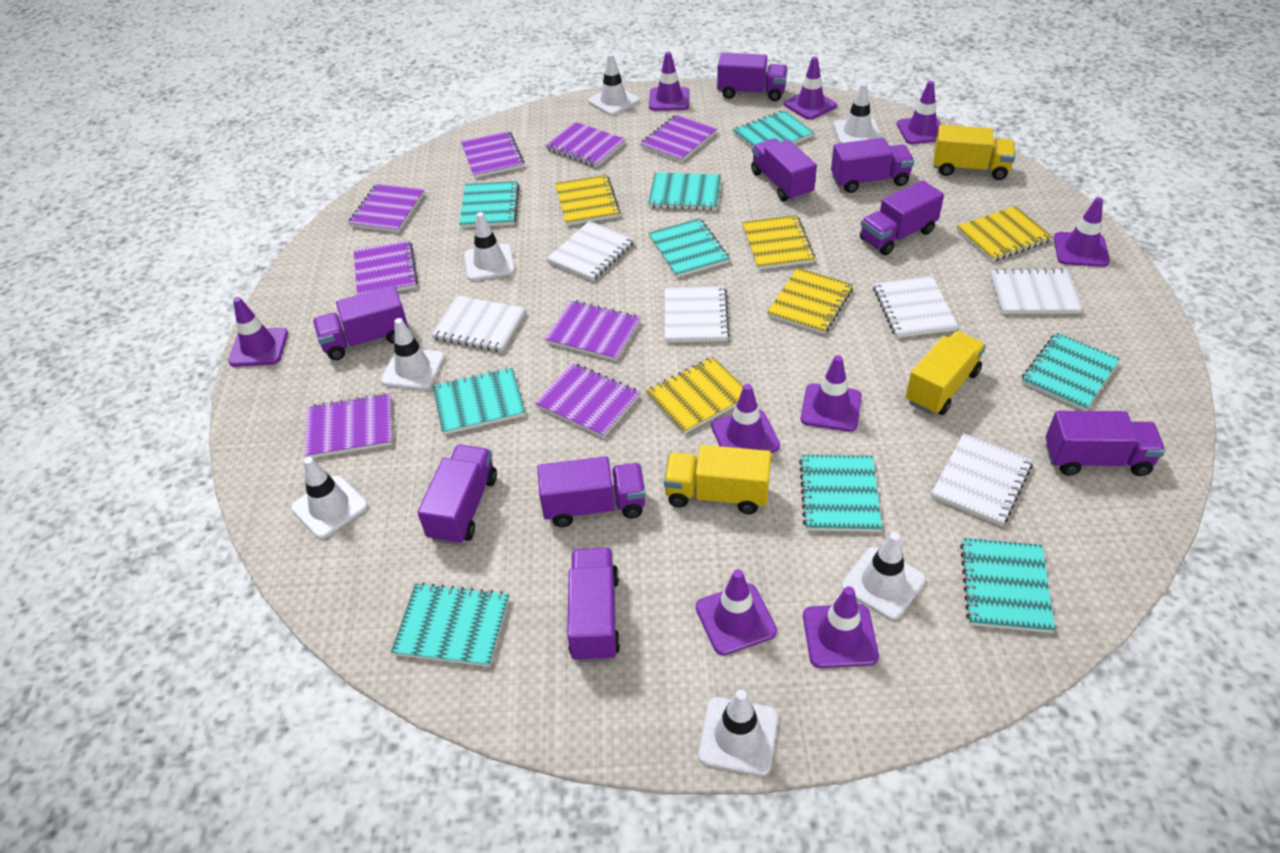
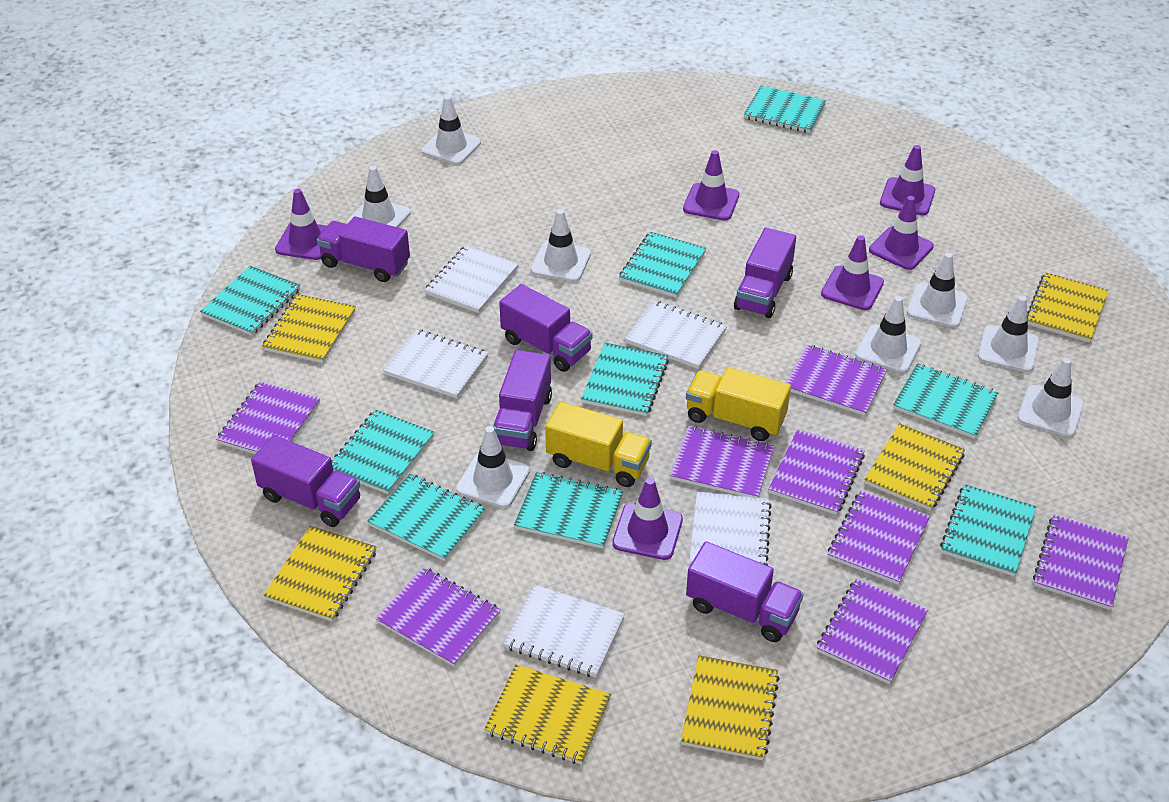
purple traffic cone: [228,297,288,367] [649,52,689,111] [695,569,777,655] [711,384,780,453] [784,56,837,120] [800,355,862,432] [803,586,879,668] [897,81,941,144] [1054,197,1110,267] = 9 -> [275,189,327,260] [612,478,683,560] [683,150,739,221] [821,235,884,310] [869,196,934,270] [880,145,935,215] = 6
purple truck: [313,285,409,360] [418,445,497,545] [537,456,646,527] [567,548,620,662] [717,53,788,101] [751,138,817,201] [831,138,914,193] [860,180,944,255] [1046,411,1165,476] = 9 -> [251,435,360,527] [317,216,410,282] [493,350,552,451] [499,284,593,372] [686,541,804,642] [734,228,796,318] = 6
white notebook: [431,295,526,352] [546,221,634,281] [665,286,730,343] [873,276,958,338] [931,433,1033,526] [989,268,1083,314] = 6 -> [383,329,488,398] [425,245,519,313] [503,585,625,678] [625,301,727,369] [689,492,772,566] = 5
white traffic cone: [291,457,368,539] [381,318,444,390] [464,212,515,281] [588,54,639,115] [698,690,778,776] [834,83,882,143] [841,532,925,620] = 7 -> [347,166,411,227] [422,96,481,165] [456,426,530,508] [531,209,591,282] [856,296,921,373] [907,252,968,328] [978,296,1039,372] [1017,358,1084,437] = 8
yellow notebook: [555,175,621,226] [646,357,743,434] [742,215,815,270] [767,268,853,334] [956,206,1053,262] = 5 -> [262,294,356,363] [263,526,376,621] [484,664,611,765] [681,655,780,760] [864,423,965,511] [1027,273,1108,343] = 6
yellow truck: [664,445,771,514] [906,331,986,415] [934,125,1015,180] = 3 -> [545,402,652,487] [686,367,791,441] = 2

